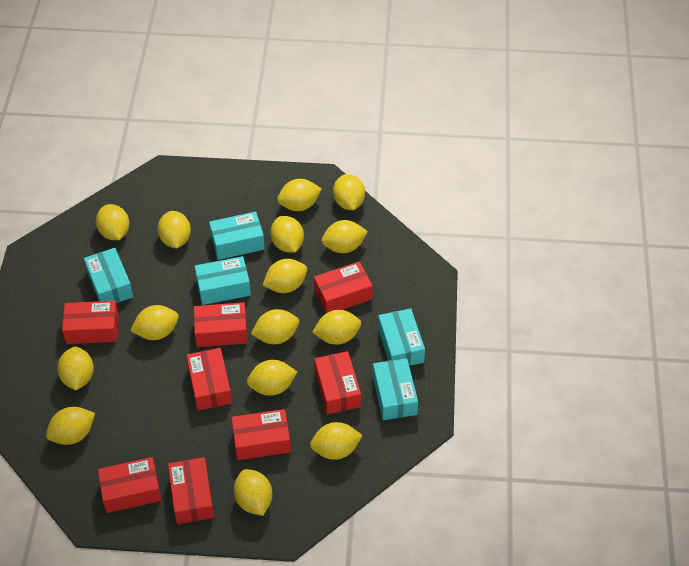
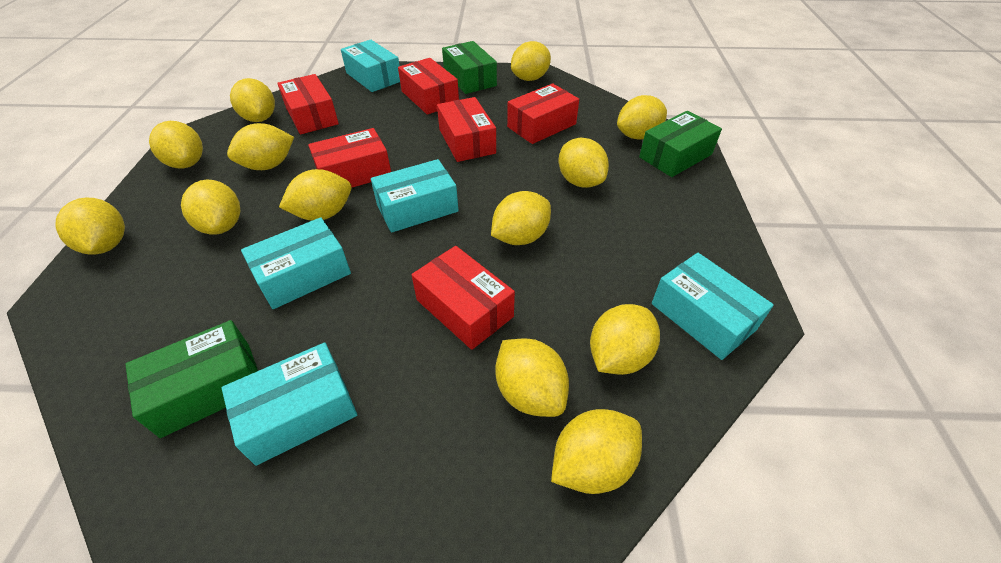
green box: none = 0 -> [125,320,258,438] [442,41,497,94] [639,111,722,177] = 3
red box: [62,301,119,344] [98,457,162,513] [168,457,214,524] [186,348,232,410] [194,302,248,347] [231,409,291,460] [314,261,373,313] [314,351,361,414] = 8 -> [277,74,339,134] [308,128,391,188] [398,58,459,115] [412,246,515,350] [437,97,496,162] [507,83,579,144] = 6
yellow lemon: [46,407,95,445] [57,347,94,390] [96,204,129,240] [130,305,179,340] [158,211,191,248] [234,469,272,516] [247,360,297,396] [251,309,299,344] [263,259,307,293] [270,216,304,253] [277,179,322,211] [310,422,363,460] [312,310,361,345] [321,220,368,253] [333,174,365,210] = 15 -> [55,197,125,255] [149,121,203,168] [181,180,240,235] [227,123,294,170] [230,78,275,122] [279,169,351,221] [491,191,551,245] [495,339,569,417] [511,41,551,81] [551,409,642,494] [558,138,609,188] [590,304,660,375] [617,95,667,140] = 13

